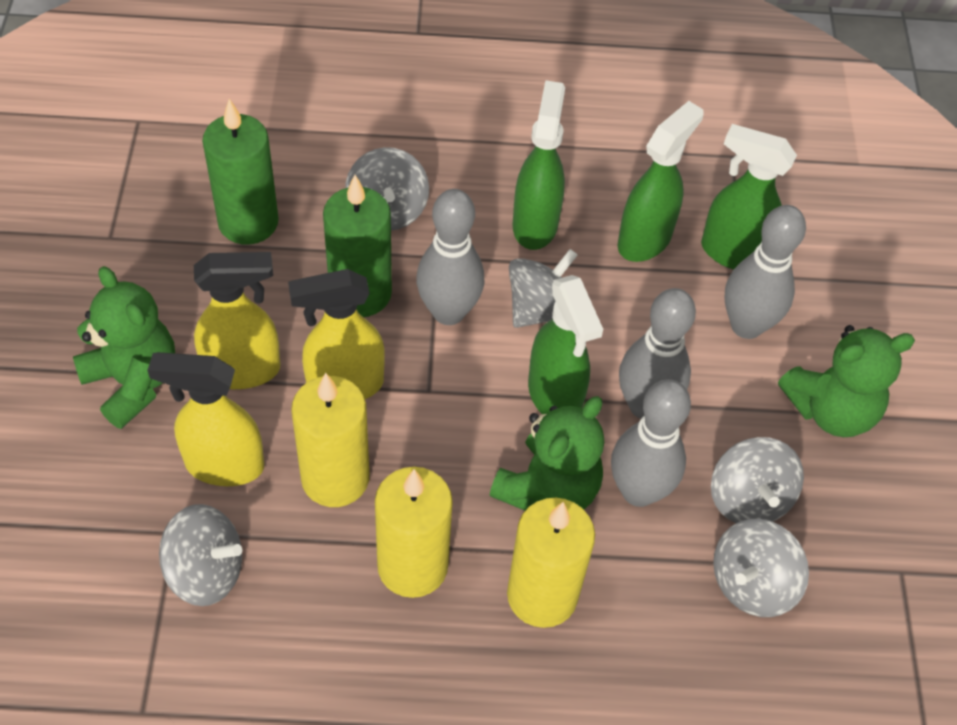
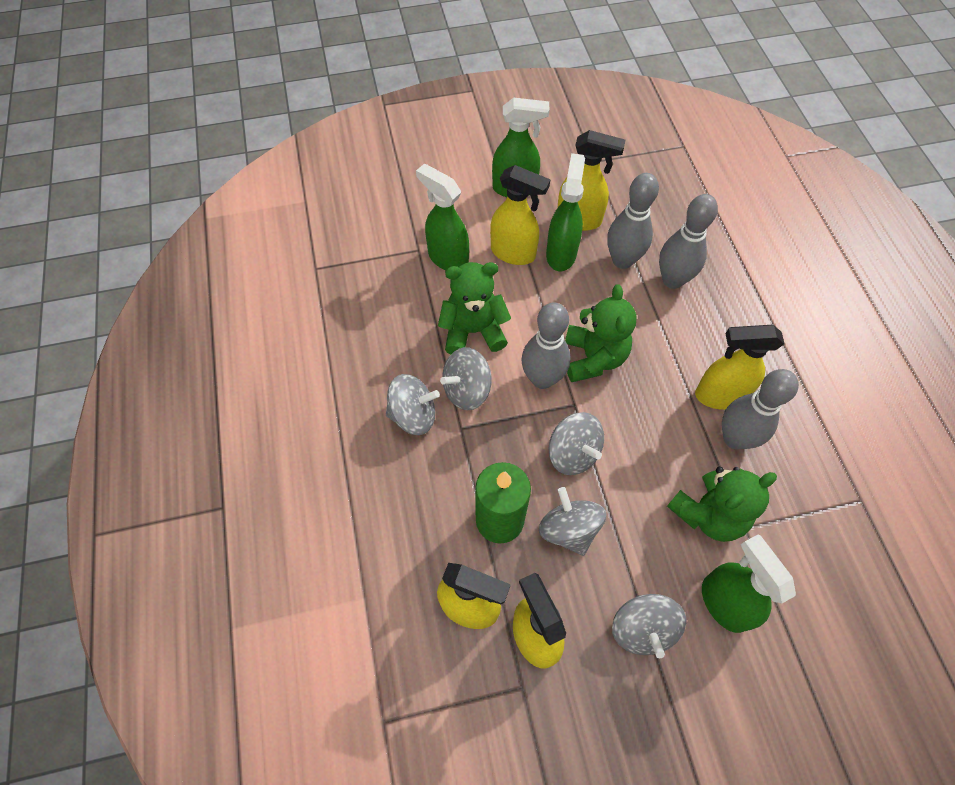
green candle: [202,99,278,245] [323,175,392,317] = 2 -> [475,462,531,544] = 1
yellow candle: [291,373,369,507] [375,467,453,598] [507,498,595,628] = 3 -> none = 0
yellow spray bottle: [148,352,264,486] [194,252,280,389] [288,269,385,399] = 3 -> [437,563,511,629] [490,165,551,265] [513,573,566,669] [558,130,625,231] [695,325,785,410] = 5

